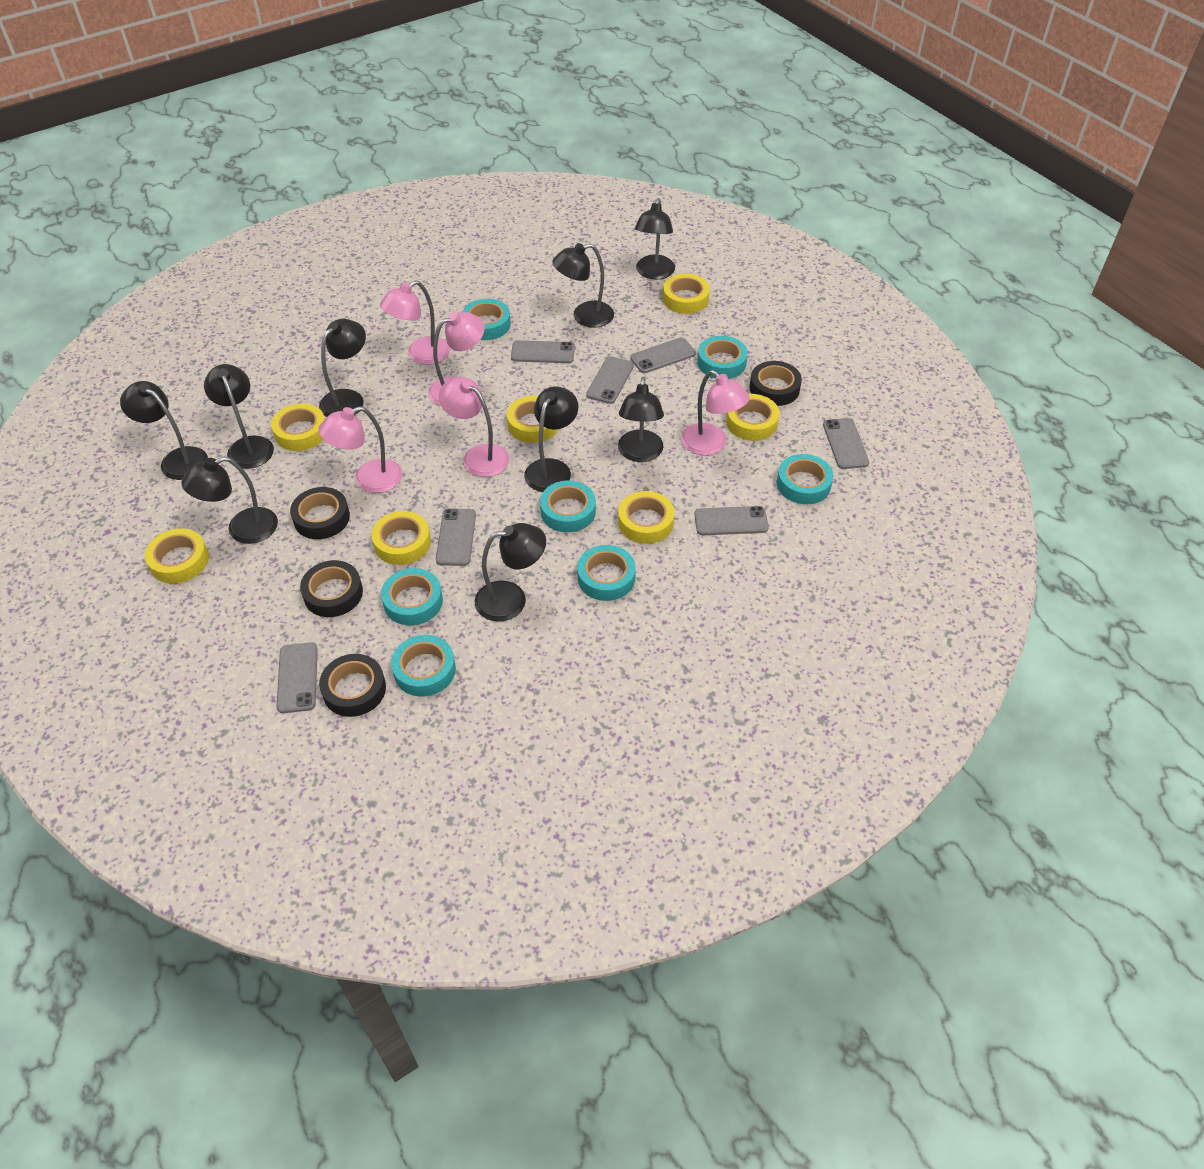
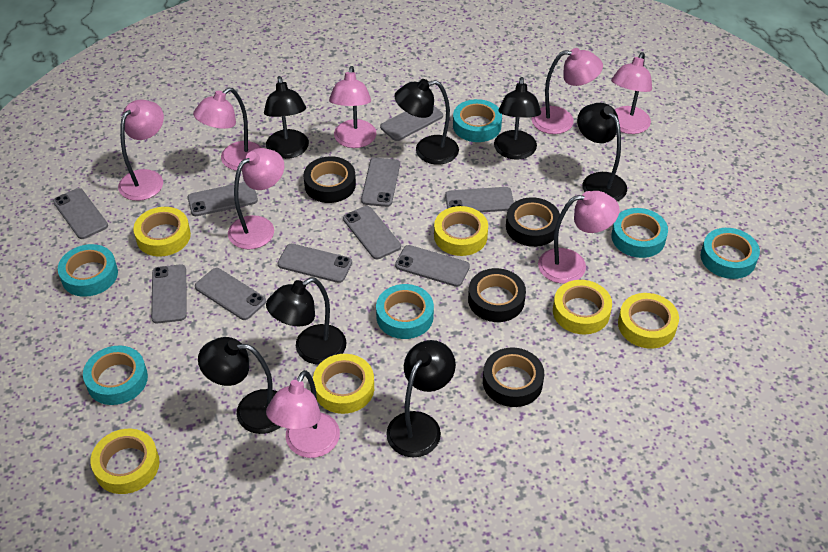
black lamp: [120,381,208,480] [181,457,278,544] [204,364,274,469] [319,319,366,417] [475,523,546,622] [524,386,578,492] [552,243,614,328] [618,377,664,462] [635,198,675,279] = 9 -> [198,337,281,434] [264,76,309,159] [266,277,346,364] [386,340,456,457] [395,79,459,165] [494,77,541,160] [577,103,627,201] = 7
grey phone: [276,642,318,713] [436,508,476,566] [511,340,575,363] [586,356,634,404] [630,337,696,373] [694,506,769,535] [823,418,869,469] = 7 -> [53,188,108,239] [151,264,187,323] [187,182,258,216] [195,268,266,320] [278,243,352,283] [343,206,401,259] [361,158,400,207] [380,106,443,141] [395,245,470,287] [445,187,514,212] = 10
pink lamp: [318,406,402,493] [380,280,450,365] [428,312,485,406] [439,377,509,477] [681,370,750,456] = 5 -> [118,100,164,201] [193,87,262,171] [228,148,284,249] [266,370,340,458] [329,66,376,148] [532,48,603,134] [538,191,620,284] [611,52,652,134] = 8
turquoise tape: [381,568,443,626] [391,635,456,697] [462,299,511,340] [540,480,596,533] [577,545,636,601] [697,336,748,379] [777,454,833,504] = 7 -> [58,244,118,297] [83,346,148,405] [376,284,434,339] [453,99,502,142] [611,208,668,258] [701,228,760,279] = 6
yellow tape: [145,529,209,584] [271,403,325,451] [372,511,431,565] [507,396,558,443] [618,491,674,544] [663,274,710,314] [726,394,779,441] = 7 -> [90,429,160,494] [133,207,191,256] [313,354,374,414] [434,206,488,256] [553,280,612,335] [618,293,679,348] = 6

